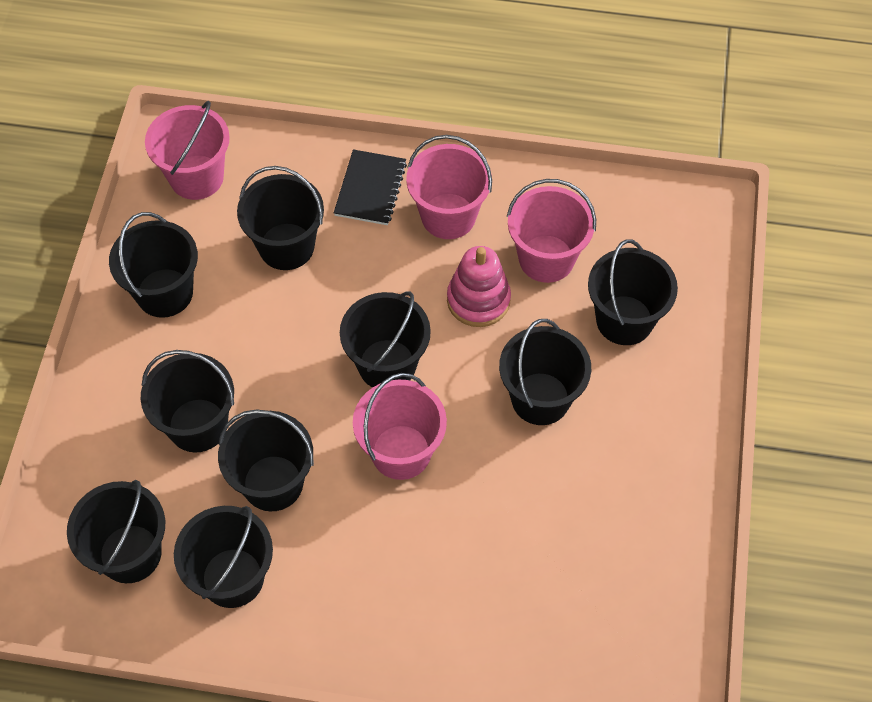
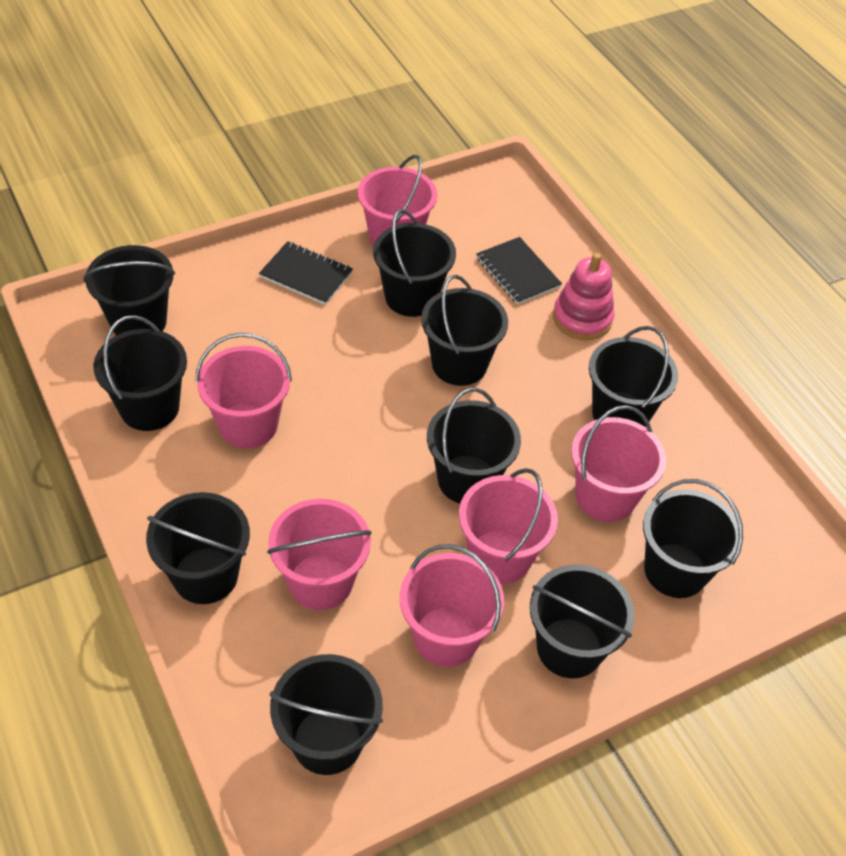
black bucket: [67,480,165,583] [109,212,198,318] [141,350,234,452] [174,506,273,608] [218,409,314,511] [237,166,324,270] [340,291,431,387] [499,319,591,425] [588,239,678,345] = 9 -> [84,245,175,335] [93,315,187,431] [146,492,250,604] [270,654,383,775] [373,209,456,317] [421,275,508,386] [427,388,521,504] [530,564,635,678] [589,326,678,427] [643,479,743,598] = 10
black notebook: [334,149,407,225] = 1 -> [259,241,353,305] [476,237,562,305] = 2
pink bucket: [145,101,230,200] [353,373,447,480] [406,135,492,239] [507,179,596,283] = 4 -> [195,333,292,448] [267,499,372,610] [358,155,437,246] [400,544,504,667] [459,468,558,584] [571,405,666,522] = 6

